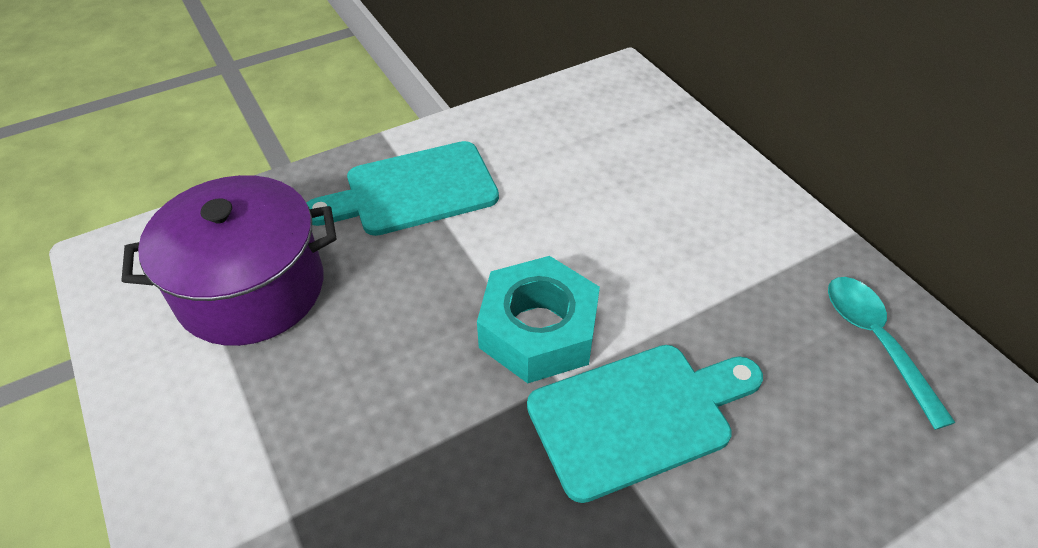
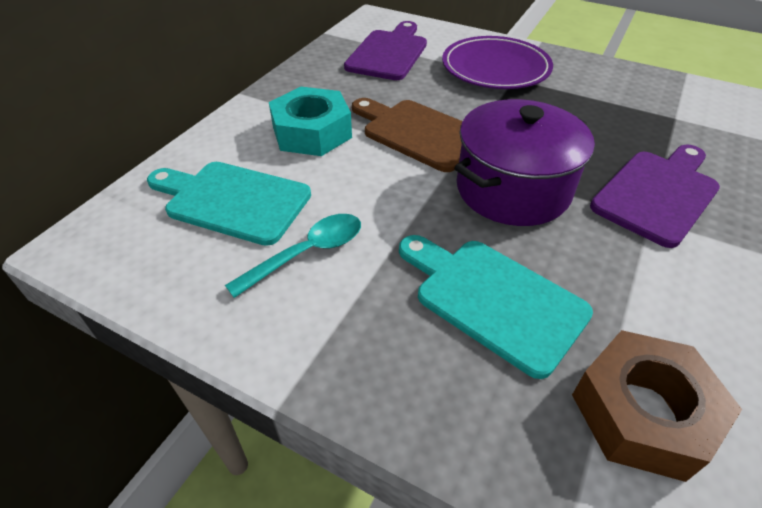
brown cutting board: none = 0 -> [352,98,463,172] = 1
brown nut: none = 0 -> [572,330,742,482] = 1
purple cutting board: none = 0 -> [344,21,427,80] [590,144,720,248] = 2
purple plate: none = 0 -> [442,36,553,89] = 1

